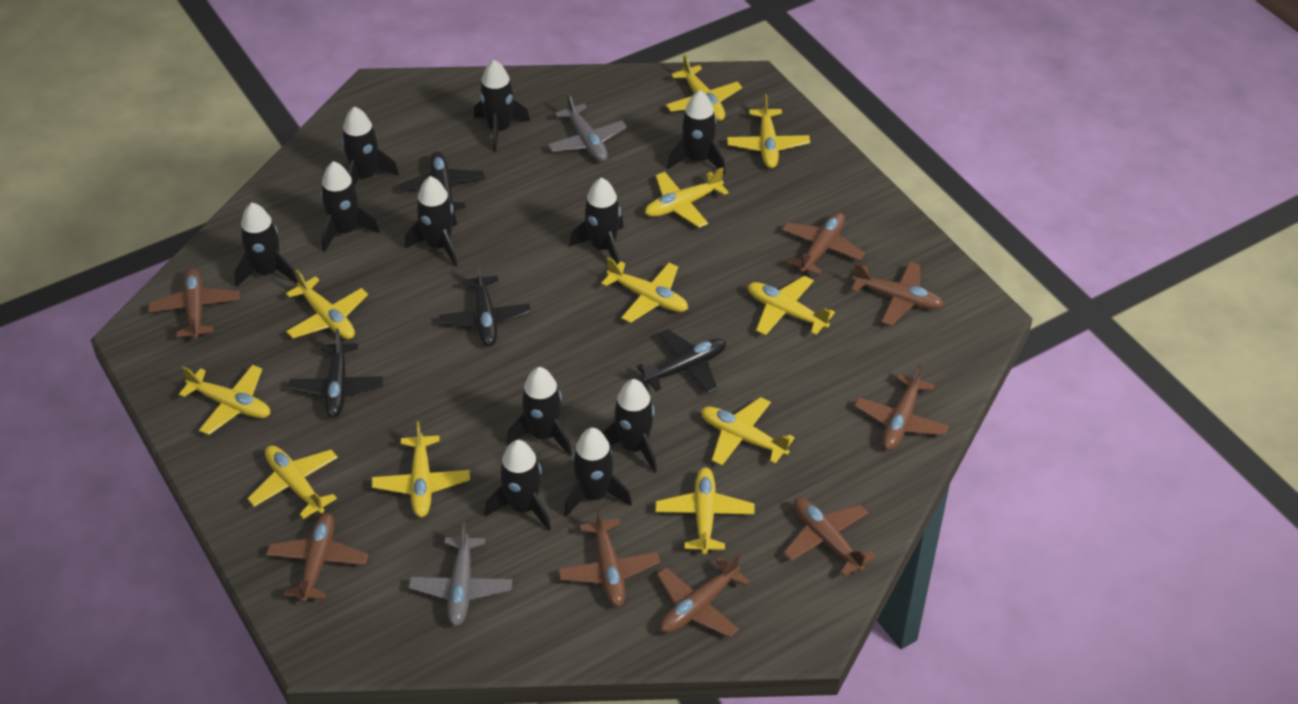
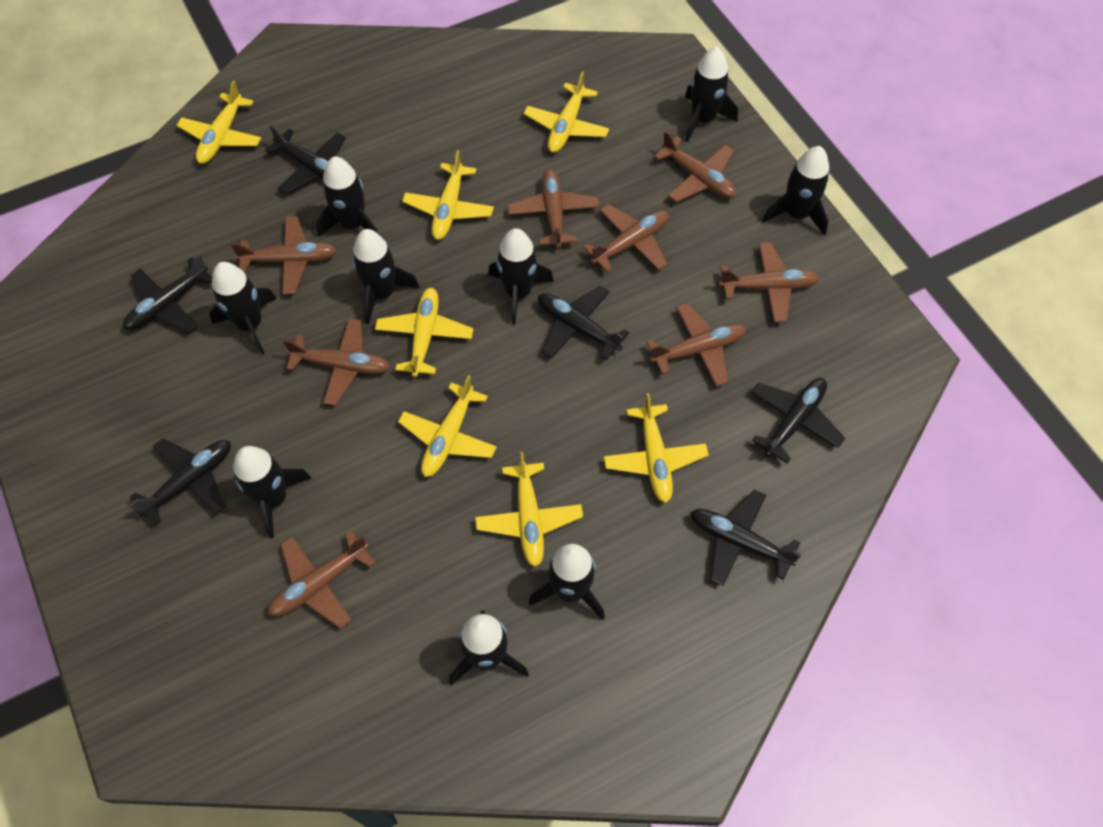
black plane: [289,328,384,418] [399,151,485,210] [440,262,531,346] [636,329,726,394] = 4 -> [123,254,212,333] [130,438,231,526] [265,124,346,194] [538,286,629,360] [690,489,802,586] [751,378,845,464] = 6
black rocket: [234,202,298,287] [320,161,380,252] [342,106,399,187] [404,176,458,267] [474,60,530,152] [485,440,551,531] [507,367,572,456] [564,428,632,517] [569,177,624,265] [602,379,657,473] [667,90,726,174] = 11 -> [209,262,277,354] [233,446,312,538] [316,156,378,237] [352,229,420,324] [449,610,529,686] [488,228,554,325] [529,544,605,620] [685,46,738,142] [762,146,829,236] = 9
grey plane: [409,522,512,626] [548,93,627,162] = 2 -> none = 0
yellow plane: [179,365,270,435] [247,445,338,519] [286,270,368,339] [372,421,470,517] [601,257,688,323] [645,167,729,228] [655,467,755,554] [666,55,742,121] [701,397,795,466] [727,94,810,168] [748,276,835,335] = 11 -> [176,81,261,164] [375,288,473,377] [398,375,497,477] [402,150,494,240] [475,452,583,567] [524,71,609,153] [604,393,708,503] = 7

